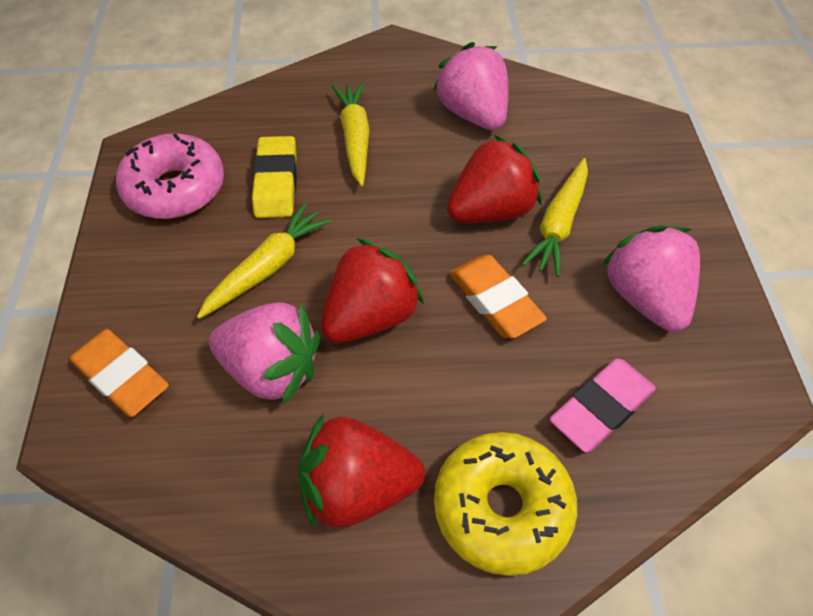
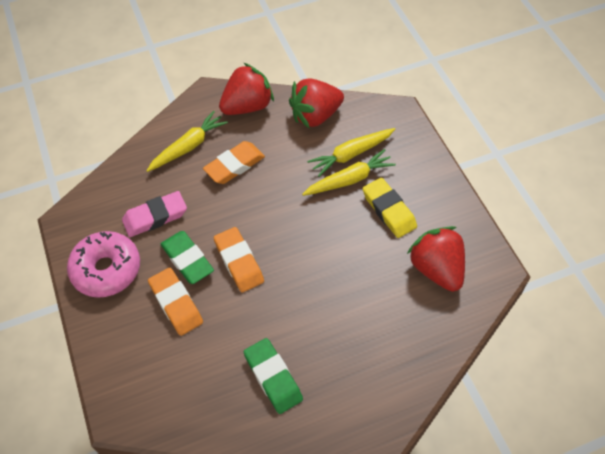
green eraser: none = 0 -> [161,231,214,284] [244,338,303,414] = 2
orange eraser: [69,329,169,417] [449,255,547,339] = 2 -> [148,268,203,336] [203,141,265,184] [214,227,264,292] = 3
pink strawberry: [209,302,320,405] [433,42,508,130] [602,225,700,332] = 3 -> none = 0
yellow donut: [434,432,577,576] = 1 -> none = 0

